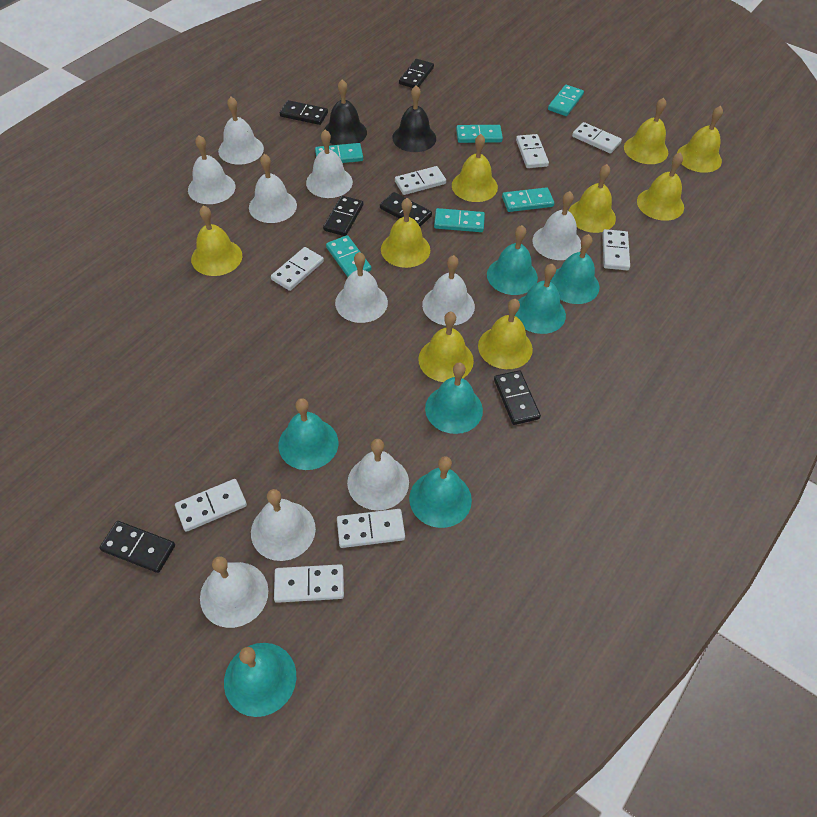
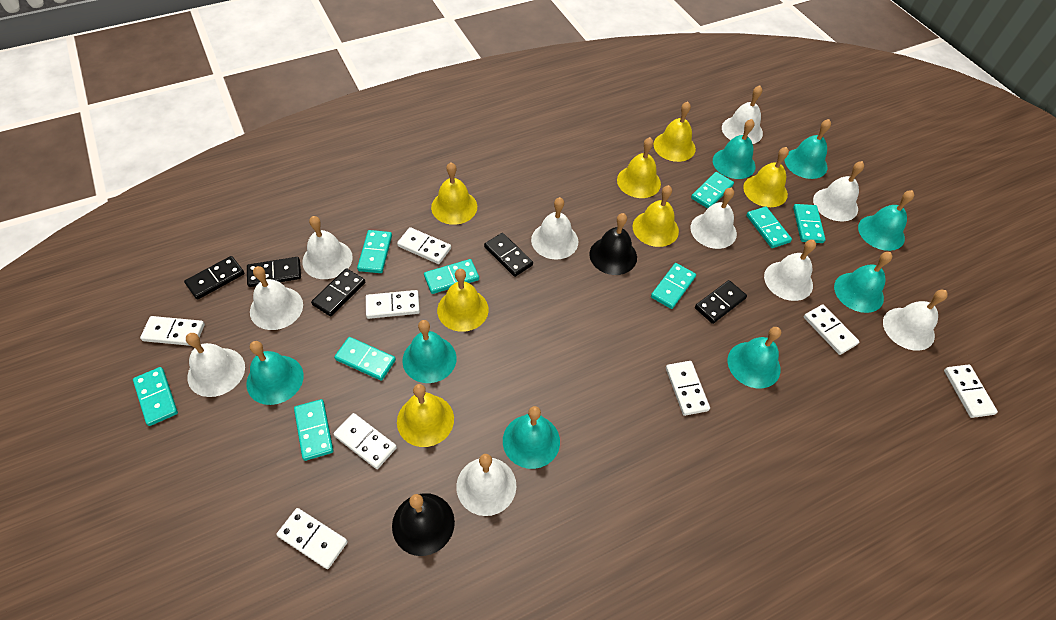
black domino: [99,521,175,573] [280,100,328,125] [323,196,363,236] [380,192,432,227] [399,59,434,88] [494,370,541,425] = 6 -> [184,256,245,300] [247,257,301,287] [311,268,365,317] [484,233,533,277] [695,280,747,324] = 5
turquoise bell: [224,643,296,717] [278,398,339,470] [409,456,472,528] [425,363,483,434] [487,225,538,295] [515,264,566,334] [550,234,600,304] = 7 -> [246,341,304,405] [402,320,457,383] [503,406,560,469] [713,119,755,179] [728,327,781,388] [784,119,831,179] [834,252,892,313] [858,190,914,251] = 8
turquoise domino: [315,143,363,163] [326,235,371,277] [434,208,485,232] [456,125,503,143] [502,187,554,212] [548,85,584,116] = 6 -> [133,367,178,426] [294,399,333,461] [334,337,396,381] [357,230,392,273] [424,259,479,294] [651,263,696,309] [691,172,734,209] [746,207,792,248] [793,204,826,243] = 9
yellow bell: [191,205,242,276] [381,198,430,268] [418,312,474,382] [452,134,498,202] [478,299,533,369] [569,164,616,233] [624,98,668,164] [637,152,684,221] [677,106,723,173] = 9 -> [397,384,454,447] [431,162,477,225] [437,269,489,332] [617,137,661,198] [633,185,679,247] [653,102,696,162] [743,147,789,207] = 7

